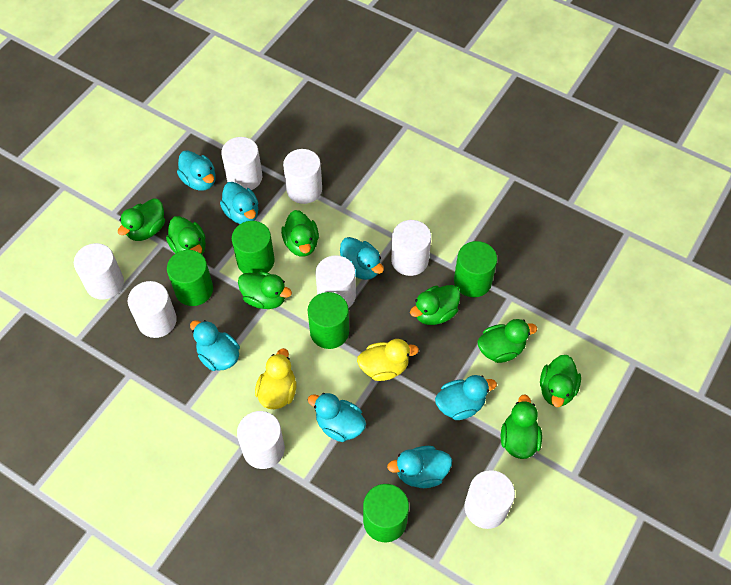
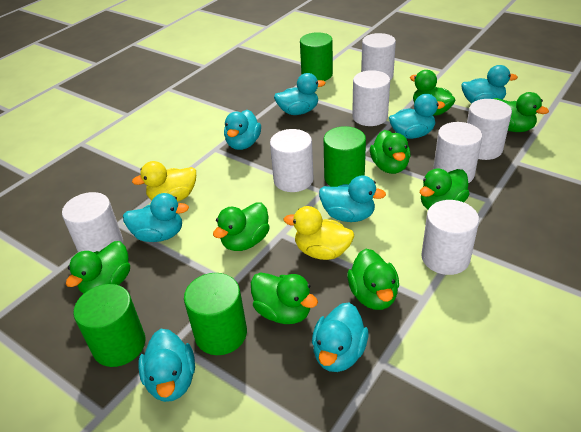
green cylinder: [167,250,213,306] [232,221,275,274] [308,292,349,349] [363,484,409,542] [454,241,497,297] = 5 -> [73,284,146,367] [184,273,247,355] [300,32,333,81] [323,126,366,187] = 4
turquoise duck: [177,150,216,191] [190,320,240,371] [220,182,258,224] [308,393,366,442] [340,237,384,280] [387,446,452,488] [435,375,497,420] = 7 -> [123,193,189,242] [138,329,195,402] [224,110,261,150] [274,73,326,115] [312,302,368,372] [319,176,386,222] [389,94,445,139] [461,65,518,104] = 8
white cylinder: [74,243,124,300] [128,281,177,338] [221,137,262,190] [237,411,285,469] [283,149,322,204] [315,255,356,308] [391,220,431,276] [464,470,515,529] = 8 -> [62,192,123,252] [270,129,314,192] [352,70,390,126] [361,33,396,80] [421,200,479,275] [433,122,482,183] [467,99,512,160] = 7

